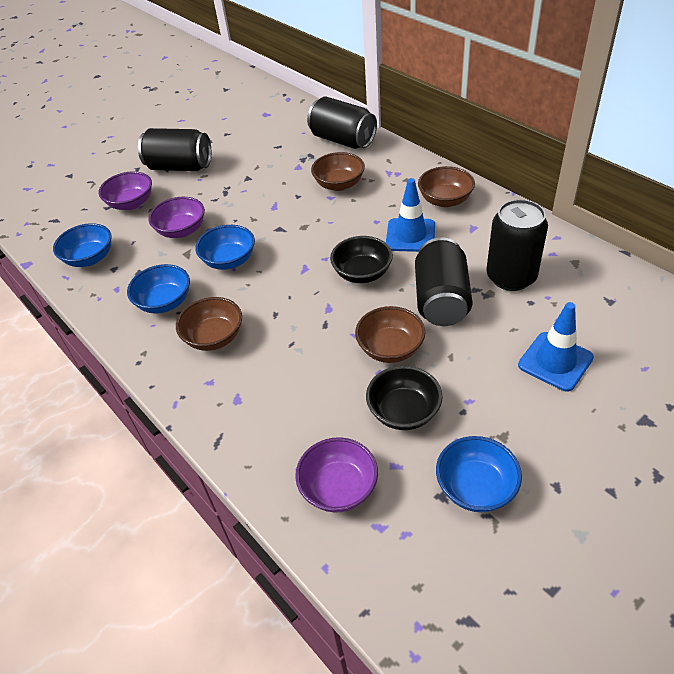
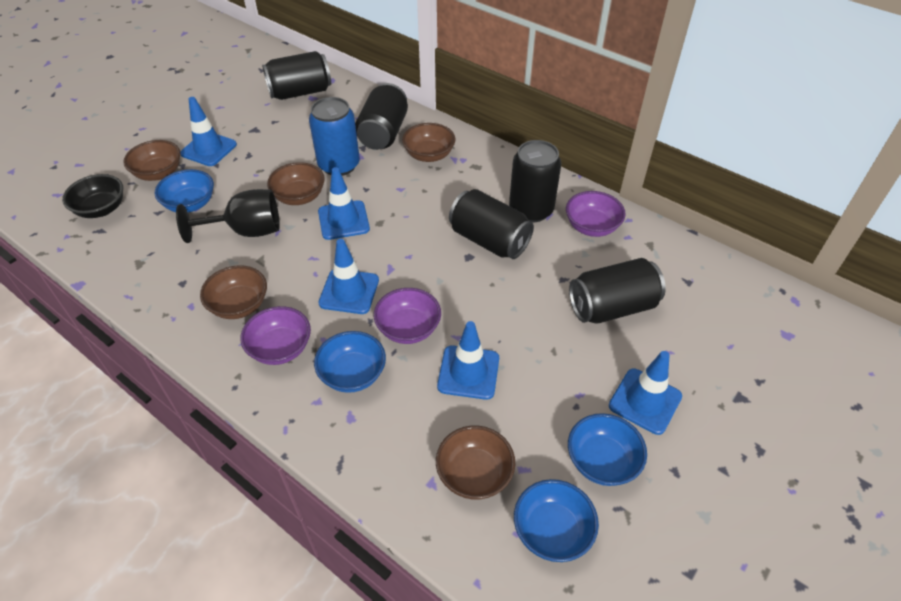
black bowl: [330,236,393,283] [366,366,443,430] = 2 -> [62,174,123,218] = 1
black can: [138,128,211,171] [307,97,377,149] [415,237,473,326] [486,199,548,291] = 4 -> [262,51,331,100] [355,83,408,150] [449,189,534,259] [509,140,562,223] [569,258,666,324] = 5
black goblet: none = 0 -> [176,189,280,243] = 1
blue can: none = 0 -> [309,97,360,176] = 1
blue traffic cone: [386,178,435,252] [518,302,594,392] = 2 -> [180,97,237,166] [318,167,370,240] [318,239,379,314] [437,321,499,400] [609,351,682,435] = 5
brown bowl: [176,297,242,351] [311,152,365,191] [355,306,425,363] [418,166,475,207] = 4 -> [123,140,180,181] [200,265,267,319] [267,162,325,205] [402,123,456,162] [436,426,515,500] = 5

